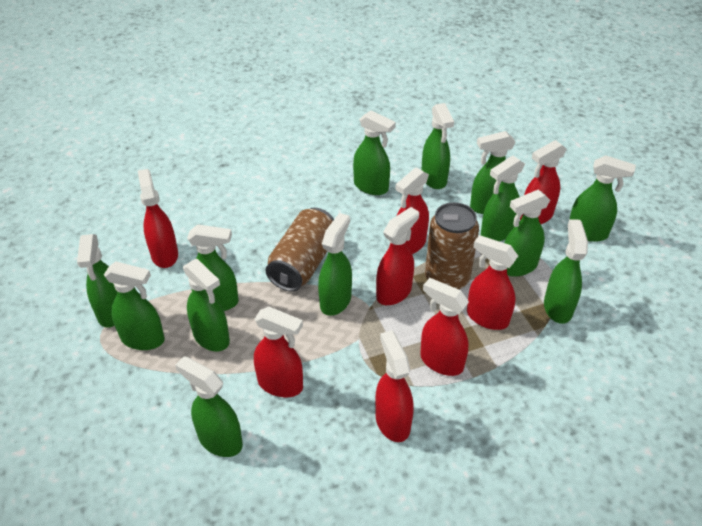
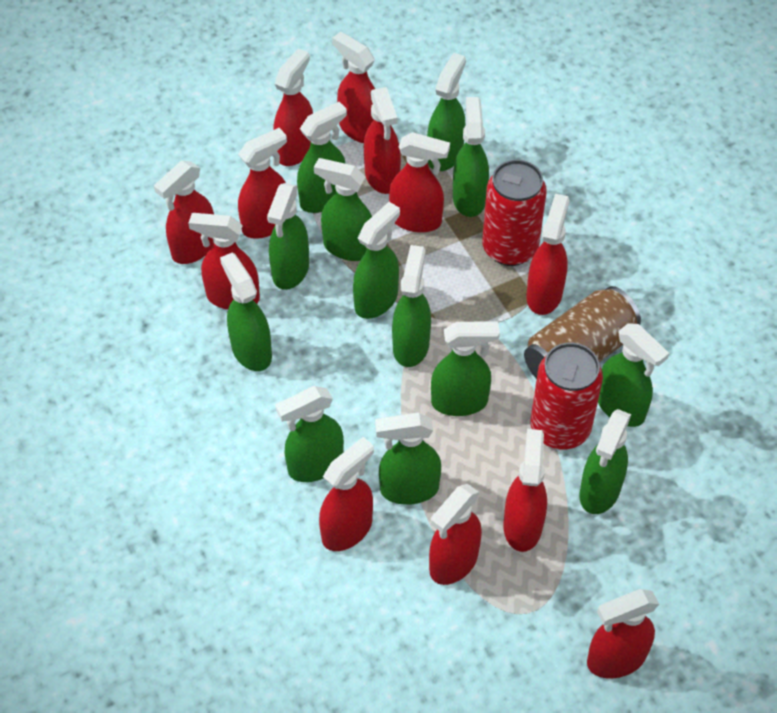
brown can: [266,208,334,292] [425,202,479,290] = 2 -> [524,286,641,379] = 1
red can: none = 0 -> [482,160,547,266] [530,343,603,449] = 2
red spray bottle: [138,169,178,268] [254,306,303,397] [375,330,413,442] [376,207,419,305] [396,167,429,254] [420,278,469,376] [467,235,518,330] [520,140,567,224] = 8 -> [154,161,214,264] [188,213,260,310] [238,128,287,239] [273,48,313,166] [319,437,374,551] [332,32,375,143] [364,87,401,194] [389,132,450,233] [429,484,482,585] [504,429,547,552] [527,194,569,315] [587,589,659,679] = 12

